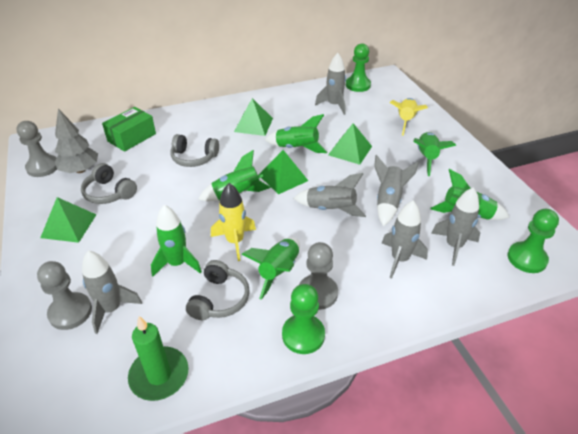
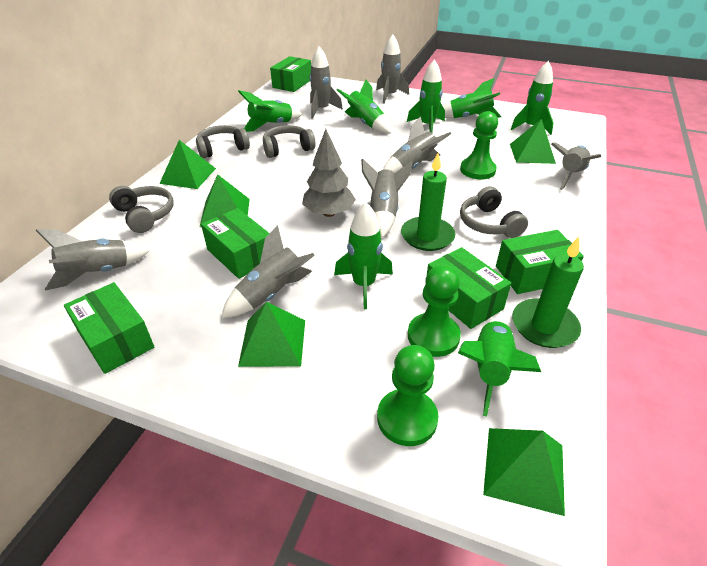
green box: [102,107,156,152] = 1 -> [64,282,154,374] [201,208,269,279] [270,56,311,92] [425,247,511,329] [496,230,584,294] = 5
green candle: [128,316,189,401] = 1 -> [401,153,455,251] [512,237,584,348] = 2
green pyramid: [40,197,97,243] [234,98,273,136] [260,150,308,194] [328,123,372,165] = 4 -> [159,140,216,189] [200,174,250,227] [238,301,305,367] [483,428,565,516] [510,119,556,164] = 5
green rocket: [151,205,202,277] [198,150,271,201] [241,238,300,300] [265,114,327,153] [413,132,456,176] [431,169,509,220] = 6 -> [238,90,302,132] [334,202,393,309] [337,79,391,133] [407,59,445,133] [443,78,501,118] [458,319,541,417] [511,61,554,135] = 7
grey headphones: [81,163,137,204] [170,134,219,167] [186,260,250,320] = 3 -> [109,186,174,233] [196,125,250,158] [263,125,315,158] [460,186,528,238] = 4
grey pawn: [17,121,57,177] [37,261,92,330] [299,242,338,310] = 3 -> none = 0
grey rocket: [82,250,142,334] [294,173,366,217] [315,53,346,115] [374,155,419,226] [382,201,428,279] [431,187,480,266] = 6 -> [36,229,150,291] [221,225,315,318] [309,46,343,119] [361,158,413,238] [376,34,409,104] [383,116,451,173] [551,142,601,190] = 7
yellow rocket: [211,183,256,261] [390,98,428,136] = 2 -> none = 0

